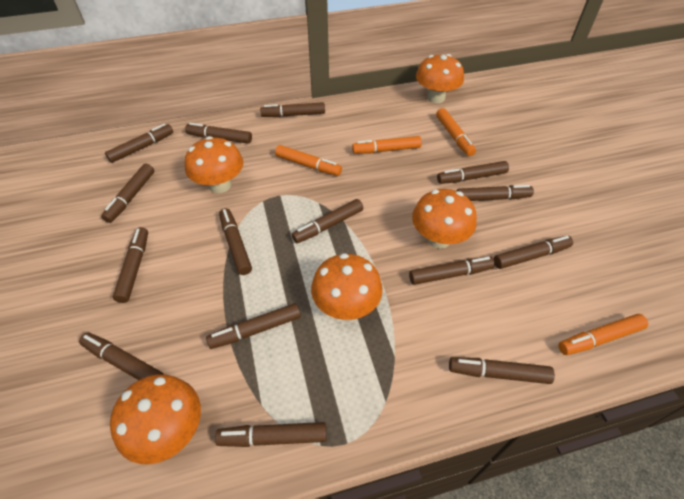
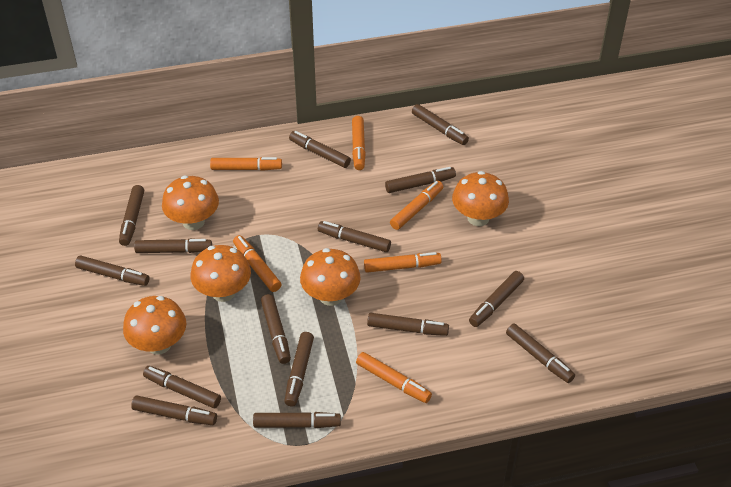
orange marker: [275,145,342,176] [352,136,422,154] [436,108,476,156] [559,314,648,355] = 4 -> [210,157,282,171] [233,235,282,292] [352,116,366,170] [356,352,432,403] [364,252,442,273] [390,181,443,230] = 6

